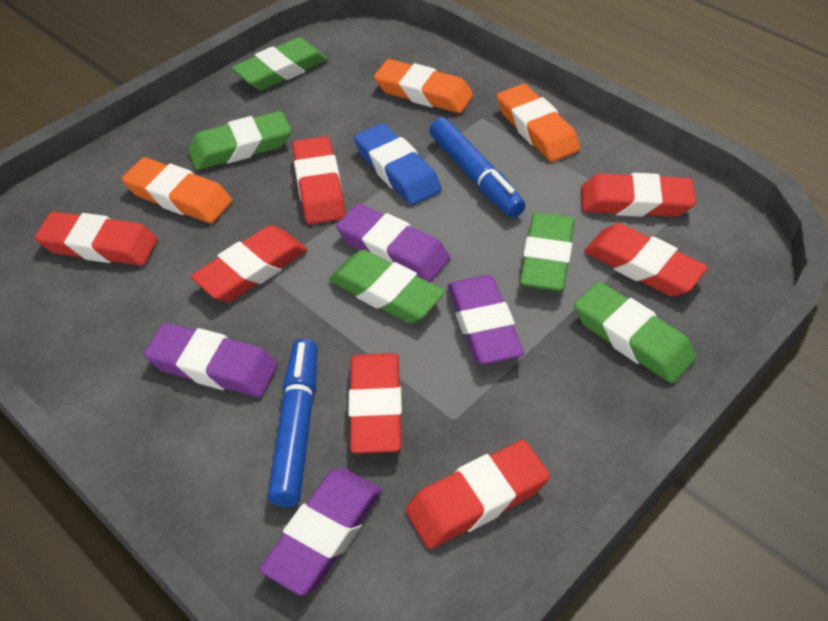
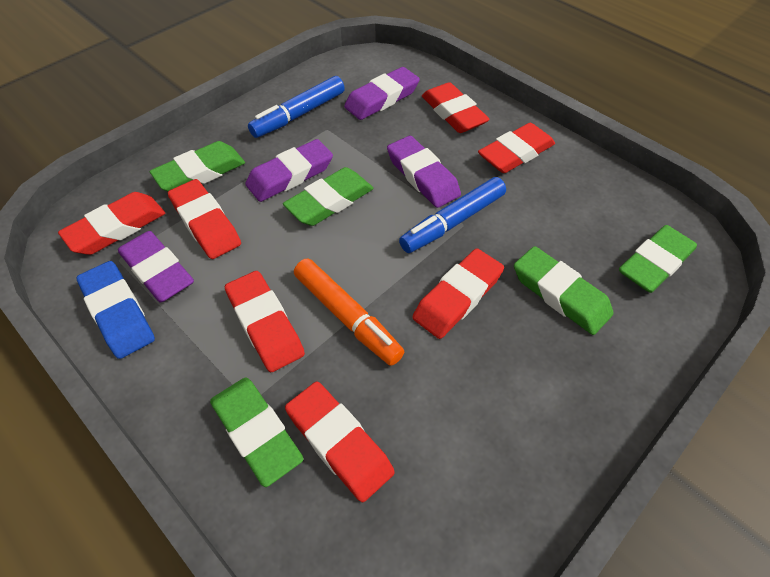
orange eraser: [122,157,232,223] [374,59,473,113] [497,84,580,162] = 3 -> none = 0
orange marker: none = 0 -> [294,258,404,366] = 1

